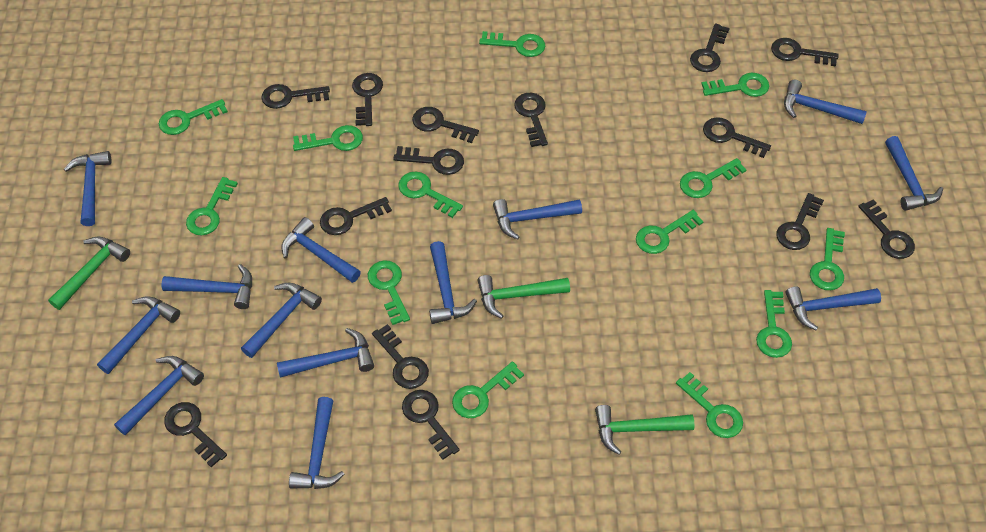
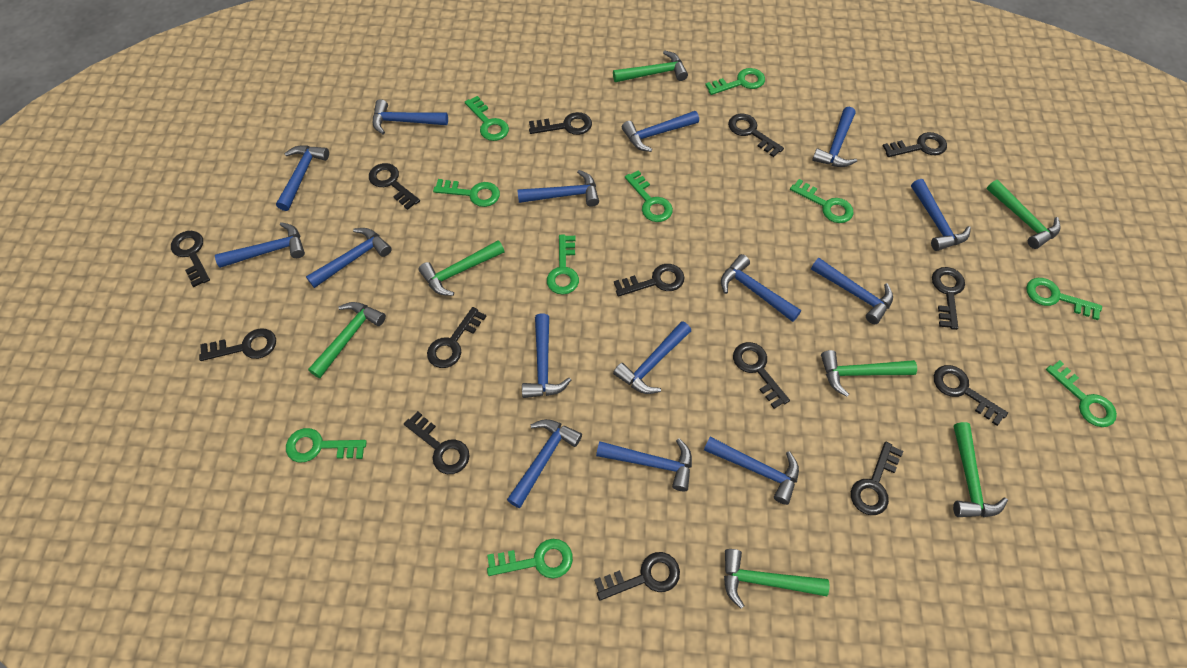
blue hammer: [64,151,112,226] [97,296,180,374] [114,356,204,436] [162,264,252,309] [241,283,322,358] [277,328,374,378] [281,217,361,283] [289,397,345,489] [429,241,477,324] [493,199,582,239] [784,80,867,124] [785,286,881,330] [885,136,943,211] = 13 -> [215,222,305,268] [276,145,329,211] [306,228,391,288] [373,99,448,135] [507,419,582,508] [517,170,599,207] [522,313,571,398] [596,438,692,491] [613,321,691,394] [622,111,699,152] [704,437,799,505] [721,254,801,322] [811,258,893,324] [812,107,857,167] [911,179,971,251] = 15
green hammer: [48,237,130,310] [477,275,570,319] [595,405,694,455] = 3 -> [308,302,386,378] [419,240,505,296] [613,50,688,82] [724,549,829,609] [821,350,917,397] [953,422,1008,517] [987,180,1060,249] = 7
green key: [159,99,228,135] [186,177,238,235] [293,125,363,151] [368,260,410,325] [398,171,463,218] [452,361,524,418] [479,31,545,57] [636,210,704,254] [676,372,743,438] [680,158,746,198] [701,73,769,97] [756,290,792,358] [810,228,845,290] = 13 -> [286,428,367,462] [433,179,500,207] [465,96,509,141] [487,539,573,578] [547,235,579,295] [625,170,673,222] [705,68,765,95] [790,179,854,223] [1026,278,1102,320] [1046,360,1117,427] = 10

